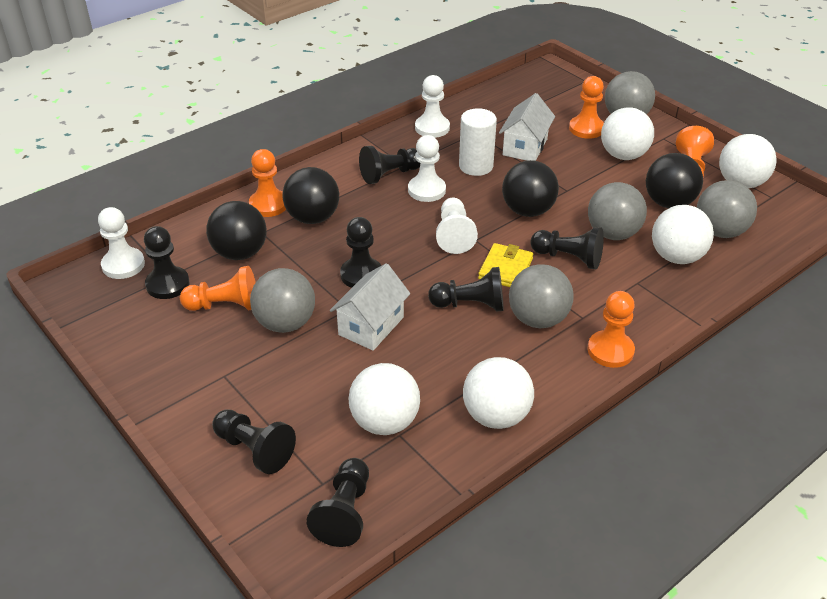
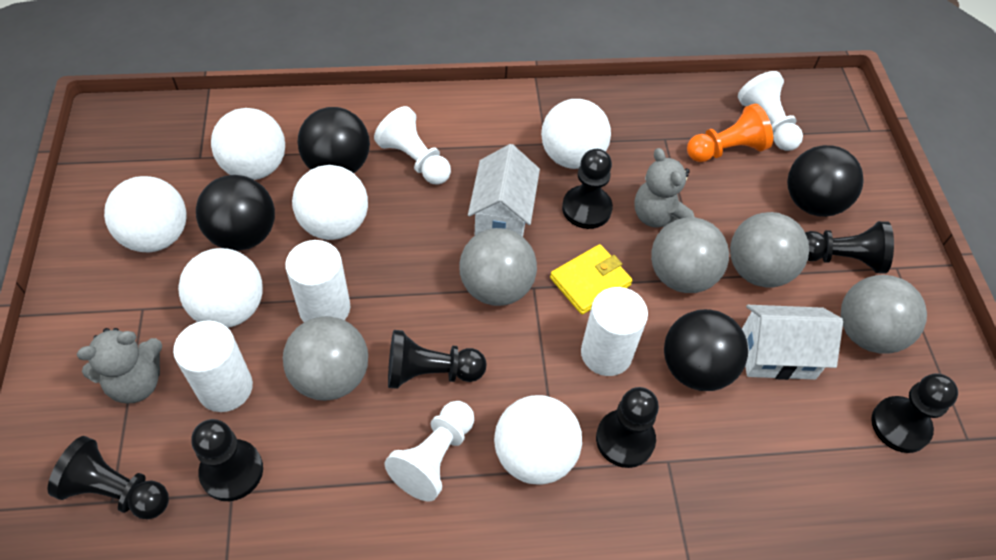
grey teddy bear: none = 0 -> [77,328,162,403] [634,148,694,228] = 2
orange pawn: [180,266,256,311] [249,149,286,217] [569,76,604,139] [588,291,635,368] [676,126,714,177] = 5 -> [687,104,773,162] = 1
white ball: [349,363,420,435] [463,357,534,429] [601,107,654,160] [652,205,714,264] [719,134,777,188] = 5 -> [104,176,187,252] [178,248,263,328] [211,108,285,180] [292,165,368,240] [494,395,582,485] [541,99,611,169] = 6
white cylinder: [459,108,497,176] = 1 -> [173,320,253,412] [285,240,350,322] [581,287,648,376] = 3
white pawn: [98,207,145,279] [408,135,446,202] [415,75,450,138] [436,198,478,254] = 4 -> [374,106,451,185] [385,401,474,502] [738,71,803,151] = 3

